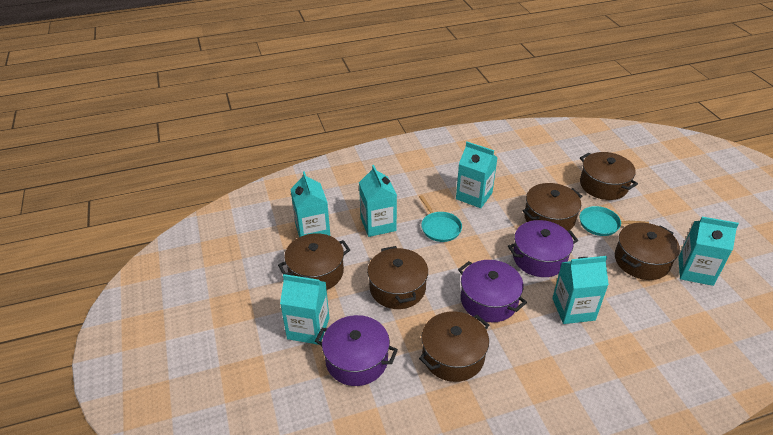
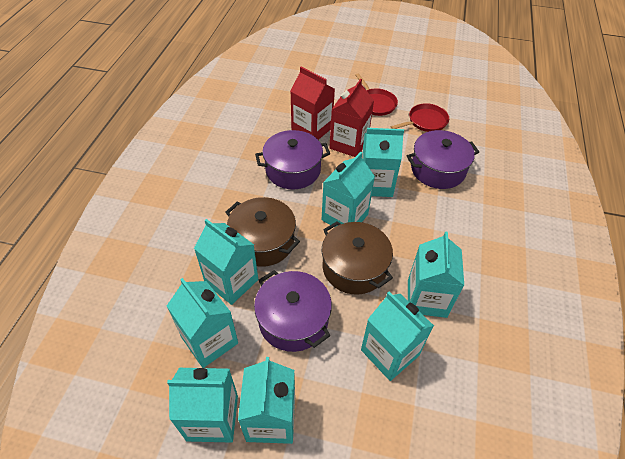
brown pot: [278,233,350,290] [367,246,428,309] [419,311,489,382] [523,183,582,231] [580,152,638,200] [615,223,680,280] = 6 -> [225,197,300,267] [322,221,393,295] = 2
red carton: none = 0 -> [291,67,335,140] [329,79,374,157] = 2
red pan: none = 0 -> [355,74,398,116] [391,103,449,132] = 2
turquoise carton: [280,274,329,345] [290,171,330,237] [359,165,397,237] [456,142,498,208] [552,256,609,324] [678,217,739,286] = 6 -> [167,278,238,368] [167,368,238,443] [194,219,258,305] [238,357,295,444] [321,152,375,227] [361,292,434,381] [362,128,404,197] [408,231,464,318] = 8
turquoise pan: [419,195,462,242] [580,206,649,236] = 2 -> none = 0

